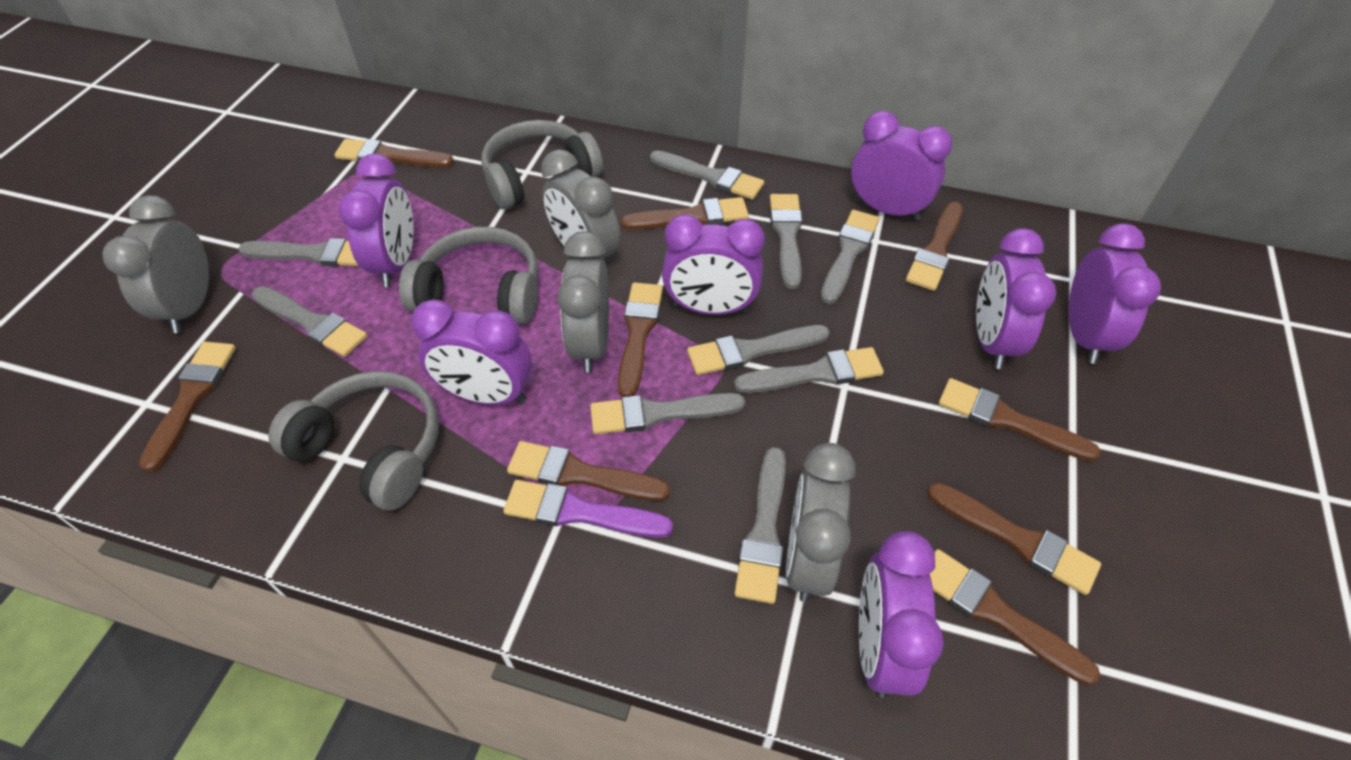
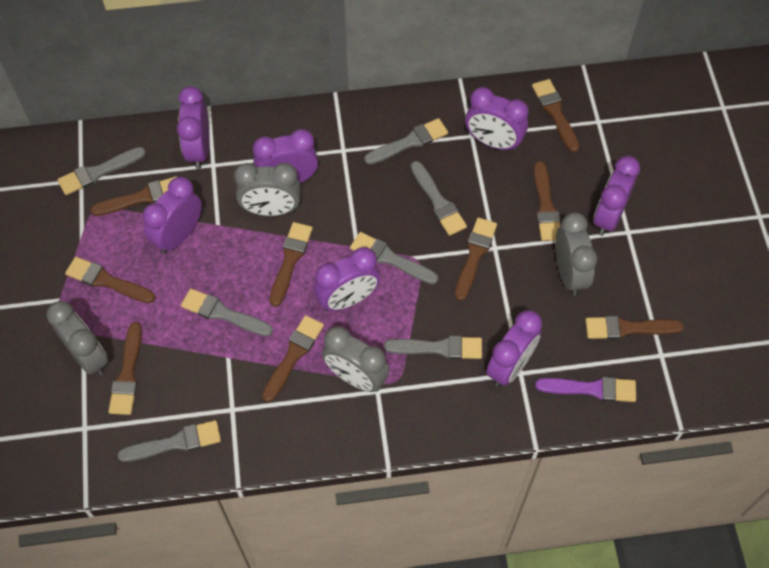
grey brush: [238,238,359,266] [252,286,367,357] [590,393,745,434] [650,151,764,200] [687,325,830,375] [734,347,884,393] [734,447,786,604] [770,194,802,289] [821,210,879,304] = 9 -> [57,147,146,195] [118,420,221,462] [181,288,273,337] [350,232,438,284] [364,118,448,165] [384,335,482,359] [411,161,467,236] = 7
grey headphones: [268,371,439,511] [399,227,538,324] [482,120,603,209] = 3 -> none = 0

